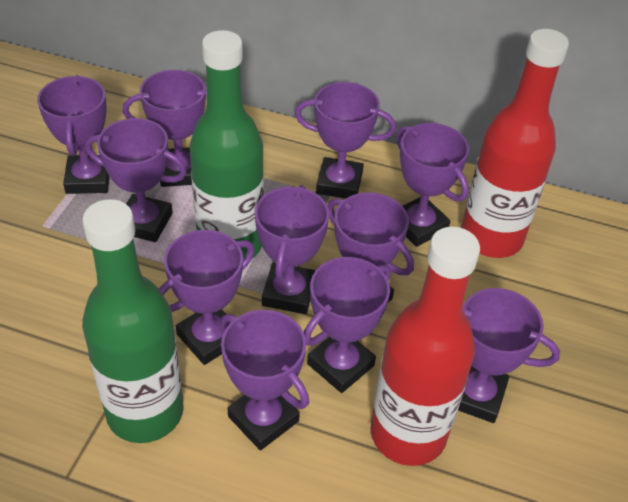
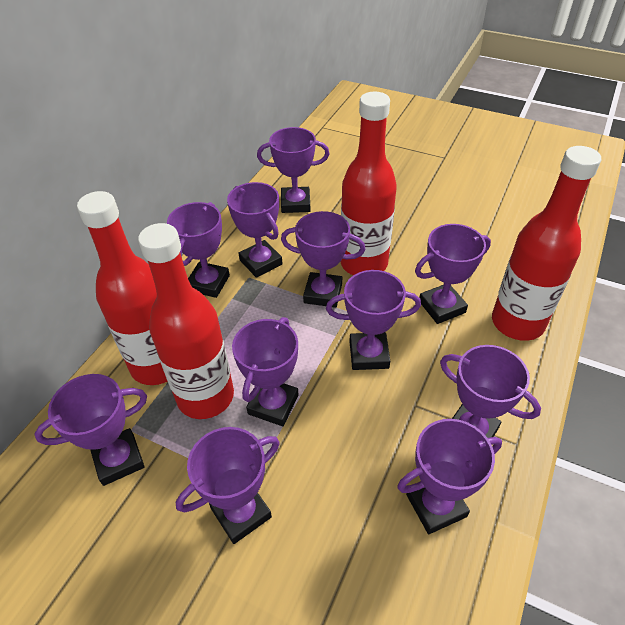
green bottle: [82,199,184,443] [190,30,264,259] = 2 -> none = 0
red bottle: [370,227,480,466] [461,29,569,258] = 2 -> [77,191,167,385] [138,223,234,419] [340,92,397,275] [492,146,601,341] = 4

